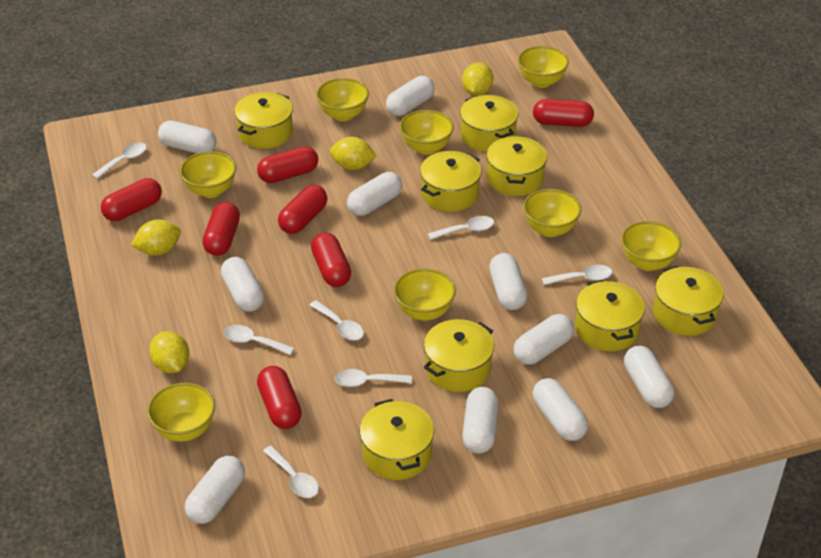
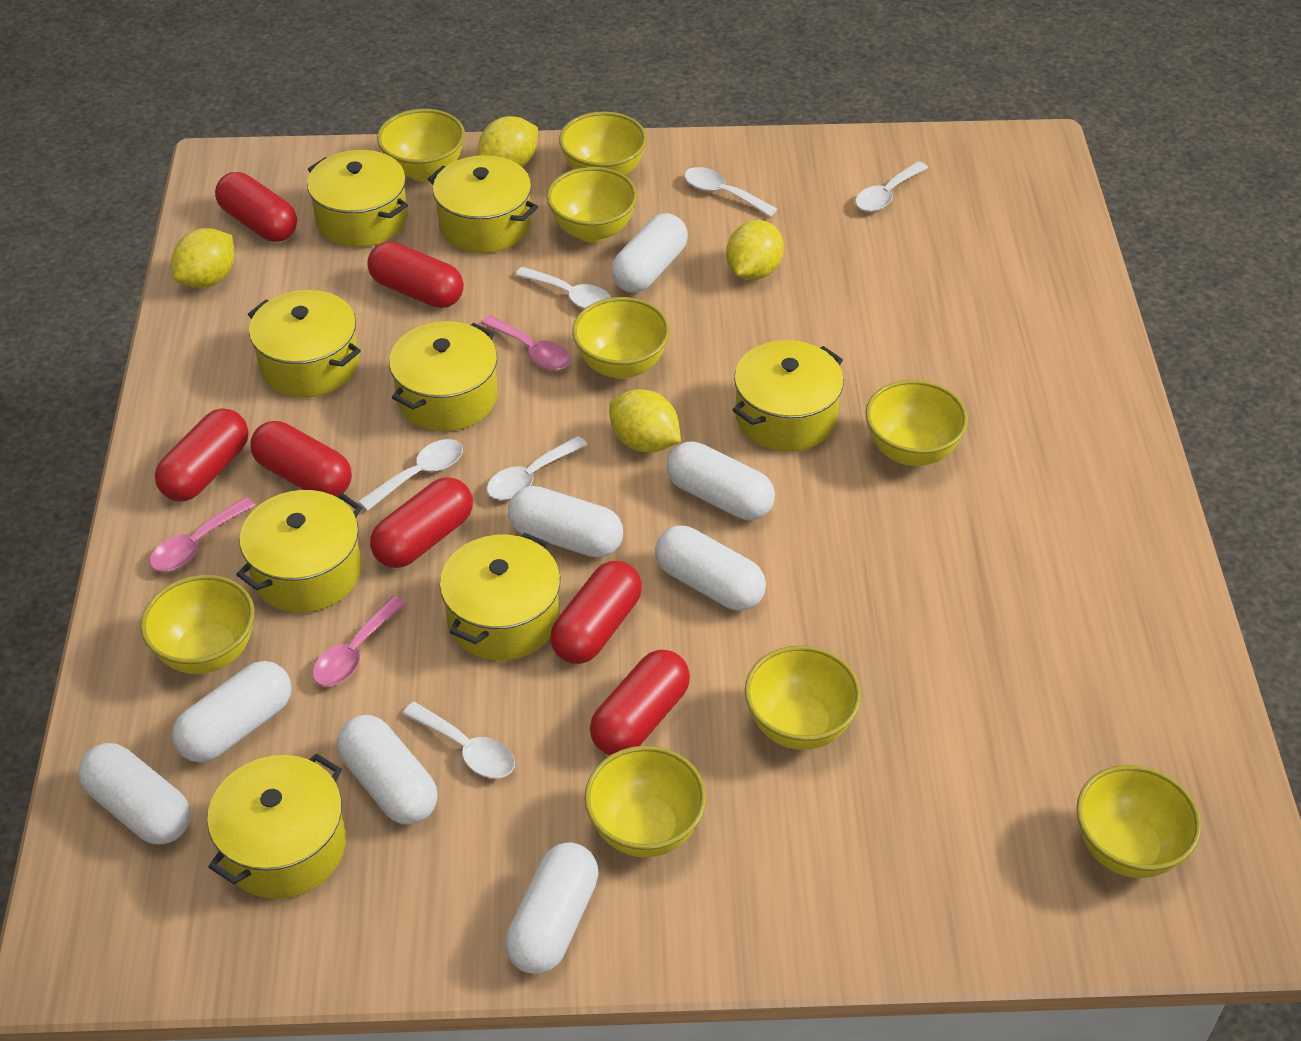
pink spoon: none = 0 -> [149,497,255,572] [312,596,406,686] [481,315,571,370] = 3
white capsule: [158,120,216,153] [185,456,245,524] [221,257,264,312] [347,172,402,216] [386,76,435,116] [462,387,499,454] [489,253,527,310] [514,314,574,365] [533,378,588,441] [624,346,674,408] = 10 -> [78,743,190,845] [172,661,291,762] [337,715,438,824] [505,842,599,974] [508,486,623,558] [611,213,688,293] [655,526,766,611] [667,441,775,520] = 8
white spoon: [92,143,147,179] [224,325,295,355] [263,446,319,498] [309,300,364,340] [335,369,412,387] [428,216,494,240] [542,265,612,285] = 7 -> [358,439,463,511] [403,702,515,778] [487,436,587,500] [515,267,611,309] [684,167,777,217] [855,161,928,212] = 6
yellow bowl: [147,383,215,442] [180,151,236,198] [316,78,369,121] [394,269,456,321] [399,110,454,155] [518,46,569,88] [523,189,581,237] [621,221,681,271] = 8 -> [141,575,255,674] [377,109,465,182] [547,167,637,243] [559,112,647,176] [572,297,670,379] [584,746,706,858] [745,645,861,750] [865,380,968,466] [1076,765,1201,878] = 9

